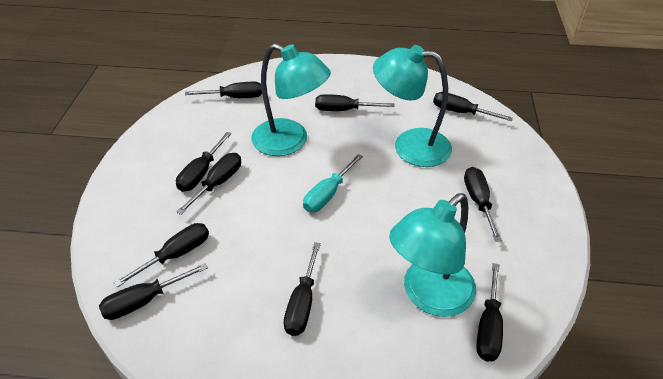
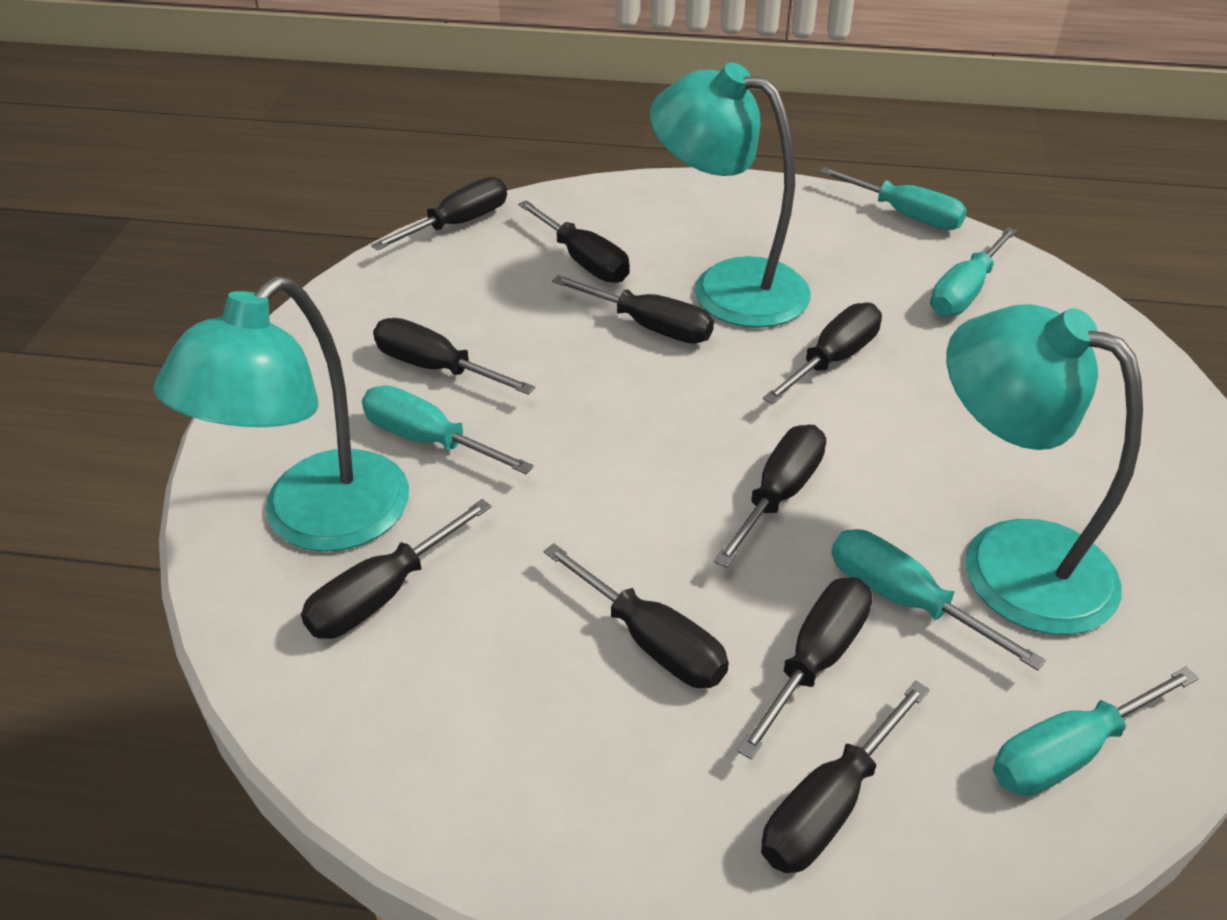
turquoise screwdriver: [303,154,363,212] = 1 -> [362,385,534,474] [819,167,967,230] [831,529,1046,671] [930,227,1017,317] [992,667,1199,796] = 5

